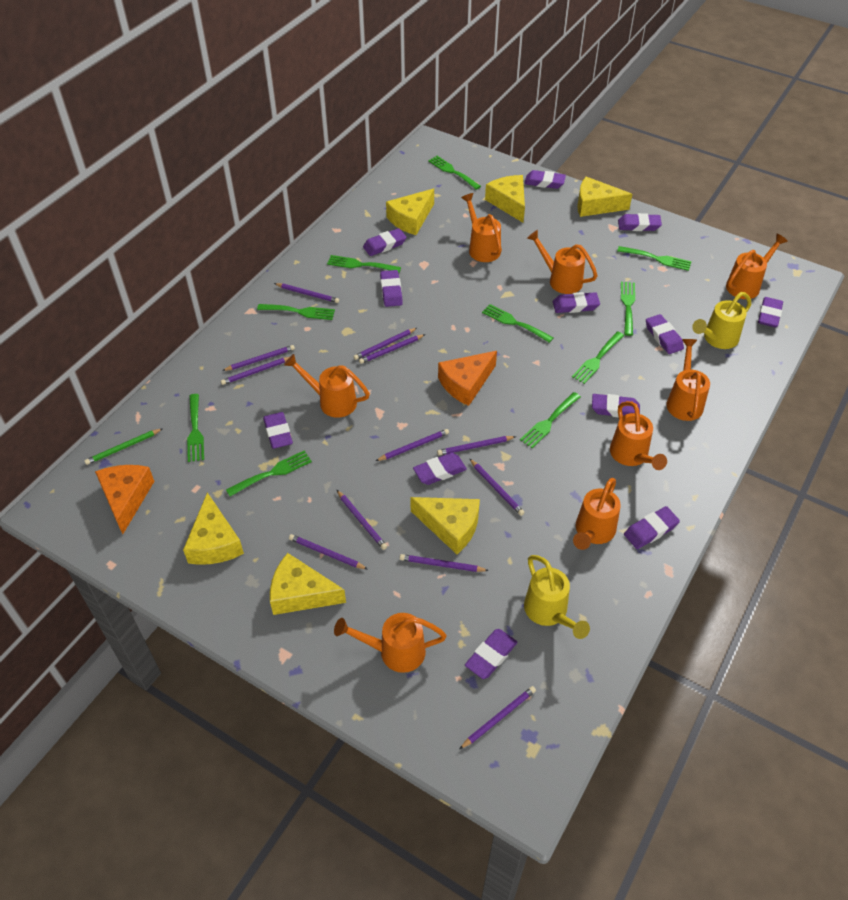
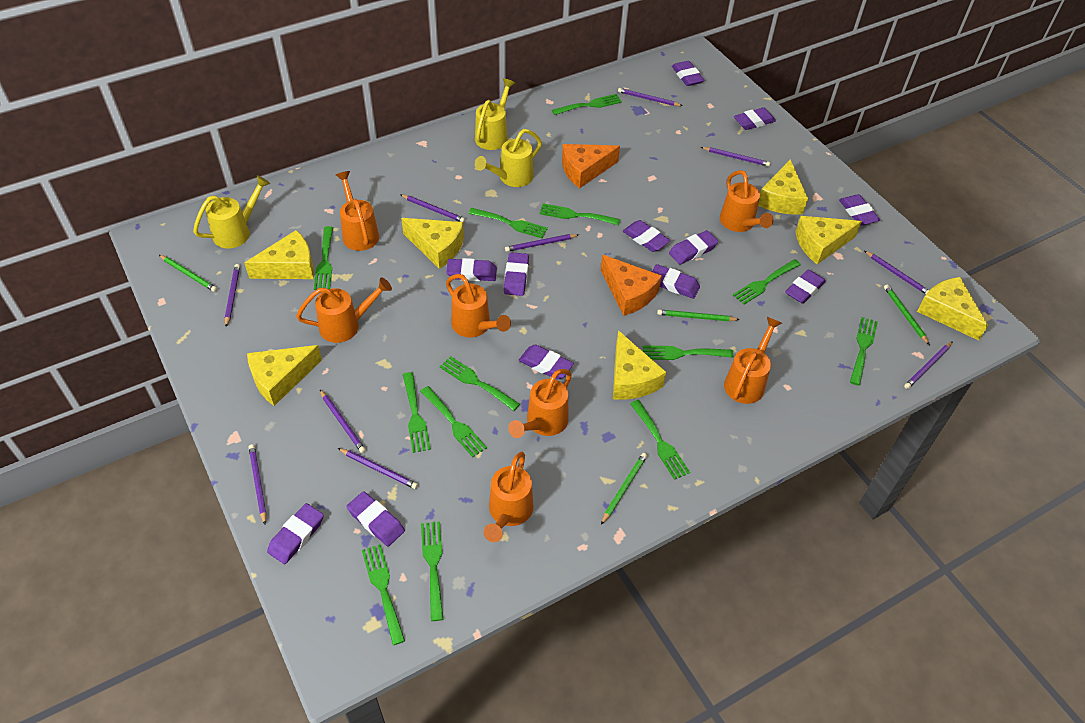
green fork: [187,394,204,462] [226,451,312,497] [257,304,335,320] [327,255,401,273] [428,156,481,190] [482,304,554,343] [520,392,581,448] [572,331,624,384] [617,246,692,271] [621,282,635,336] = 10 -> [314,226,333,290] [362,544,405,645] [403,372,431,453] [420,386,487,457] [421,521,444,621] [440,356,520,411] [468,208,548,238] [540,203,620,225] [552,94,622,115] [630,400,690,480] [643,345,733,360] [733,259,801,305] [850,317,878,386] = 13
green pencil: [84,428,163,465] = 1 -> [159,255,217,292] [601,453,647,525] [657,310,740,321] [884,284,930,345] = 4
orange watering can: [284,354,370,418] [334,613,446,673] [461,193,502,262] [527,230,598,294] [573,478,621,550] [610,401,667,470] [666,339,710,421] [726,234,788,299] = 8 -> [296,277,392,343] [336,171,379,251] [446,274,511,338] [483,452,534,542] [508,369,572,438] [720,170,774,232] [724,317,782,404] = 7
purple pencil: [221,357,289,385] [222,345,295,371] [274,283,339,303] [289,534,367,569] [337,490,387,550] [353,328,417,360] [359,334,425,364] [376,429,449,461] [400,554,489,572] [437,436,516,455] [460,686,536,749] [470,459,524,516] = 12 -> [225,264,240,327] [248,444,267,524] [320,390,366,453] [338,448,418,489] [400,194,465,223] [505,234,579,252] [618,88,683,106] [701,147,770,167] [865,251,929,294] [904,341,953,389] = 10
yellow cheese: [183,492,244,565] [270,553,346,615] [386,189,434,235] [410,497,480,554] [485,175,525,222] [577,177,633,217] = 6 -> [244,230,314,279] [247,345,322,406] [401,218,464,269] [613,330,666,400] [758,159,808,215] [795,216,862,264] [917,277,988,341] = 7
yellow watering can: [524,555,590,639] [692,292,751,349] = 2 -> [193,175,270,248] [475,78,515,150] [475,129,542,187] = 3

